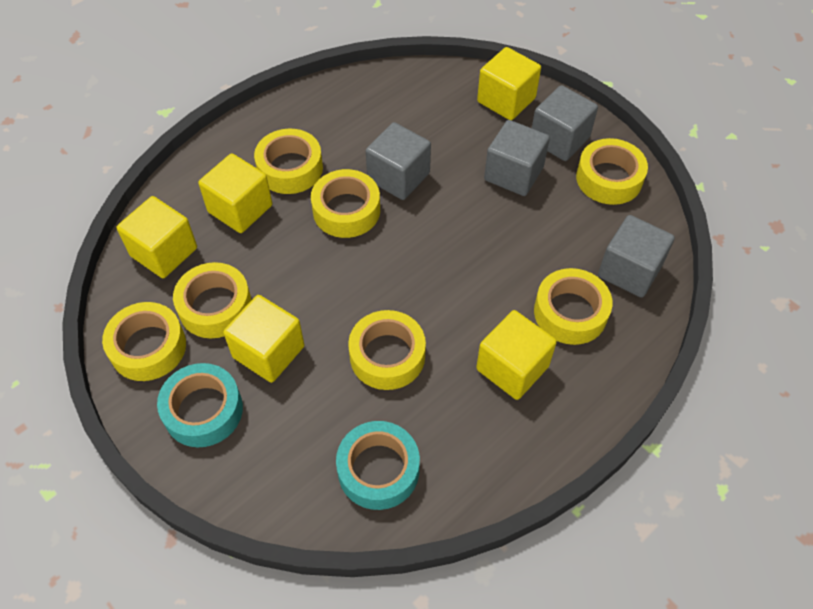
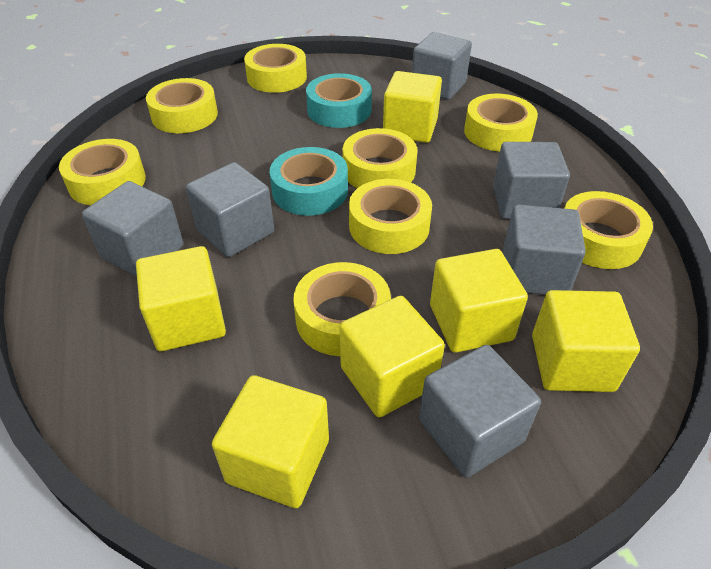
grey cube: [366,122,431,200] [484,120,550,196] [532,85,598,161] [598,215,675,298] = 4 -> [82,181,183,277] [186,162,274,257] [412,32,472,100] [419,345,541,478] [493,142,570,219] [503,204,586,295] = 6
yellow cube: [117,196,197,278] [198,153,272,233] [223,295,304,383] [476,310,557,400] [477,47,541,120] = 5 -> [136,246,226,351] [212,375,329,508] [340,296,445,418] [383,71,442,143] [430,249,528,353] [532,290,640,392] = 6
yellow tape: [102,302,186,381] [173,262,252,338] [254,129,323,194] [311,169,380,238] [348,310,426,390] [534,268,612,345] [576,138,648,205] = 7 -> [59,139,146,205] [146,78,218,133] [244,44,307,93] [293,262,391,356] [342,128,417,188] [349,179,432,254] [464,94,538,152] [564,191,653,269] = 8

